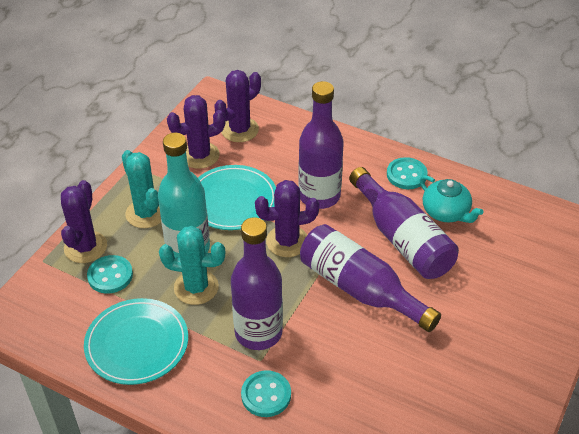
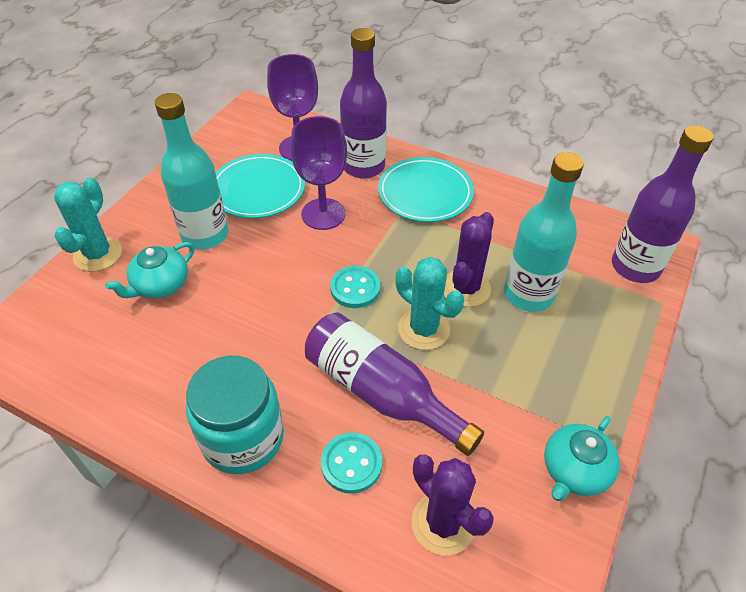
purple bottle: [231,217,283,350] [298,81,344,209] [300,224,441,332] [349,167,459,279] = 4 -> [305,312,484,456] [340,28,387,179] [612,125,714,283] = 3
purple cactus: [61,180,107,263] [167,95,226,169] [214,70,261,142] [255,180,319,257] = 4 -> [412,455,494,555] [444,212,494,307] = 2
purple goblet: none = 0 -> [267,54,318,161] [291,116,347,230] = 2
turquoise bottle: [158,133,210,258] = 1 -> [155,93,228,250] [504,152,584,312] = 2
turquoise button: [87,255,133,294] [241,370,291,417] [387,157,428,189] = 3 -> [321,433,382,494] [330,266,380,308] = 2
turquoise jar: none = 0 -> [186,356,284,474] = 1
turquoise teapot: [420,175,484,223] = 1 -> [105,242,194,298] [544,416,620,501] = 2

